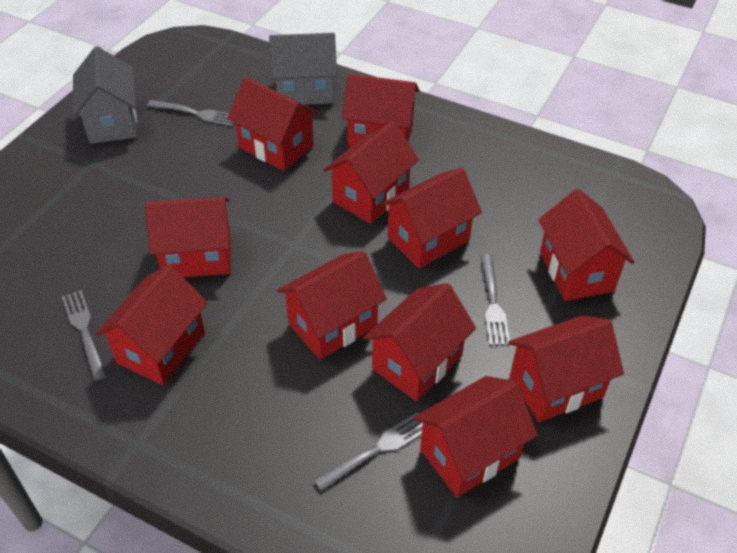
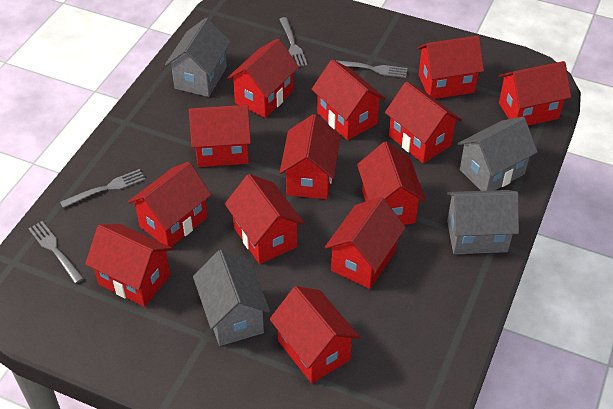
grey house: [73,46,137,144] [269,33,337,105] = 2 -> [165,18,231,97] [193,250,270,346] [447,190,519,254] [458,117,538,191] = 4
red house: [95,265,208,385] [145,197,231,277] [227,77,319,171] [277,251,387,360] [324,121,419,224] [342,74,419,147] [363,283,476,401] [381,167,482,269] [414,376,538,497] [508,316,624,422] [538,189,634,301] = 11 -> [85,224,173,307] [128,162,211,247] [189,105,251,167] [225,174,304,264] [227,38,299,118] [269,286,360,383] [279,114,340,199] [311,59,386,140] [325,197,406,289] [357,142,426,225] [385,81,462,163] [417,36,484,99] [499,61,571,125] = 13

